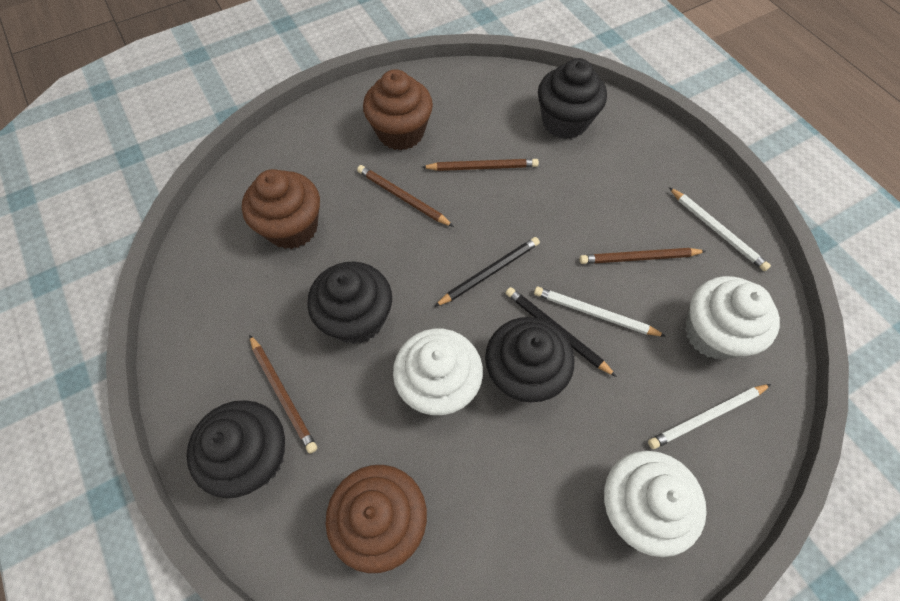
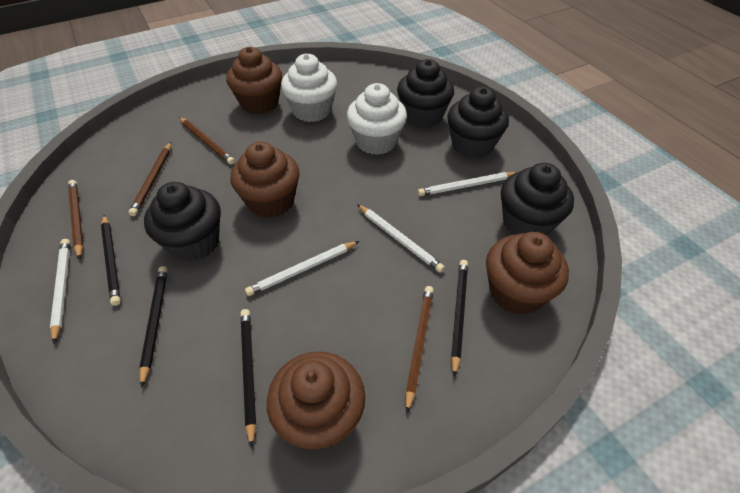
black pencil: [434,237,540,307] [506,287,617,377] = 2 -> [101,215,121,306] [139,266,168,388] [240,309,256,448] [451,260,468,377] = 4
brown cupcake: [242,169,320,249] [326,465,427,573] [363,69,433,151] = 3 -> [226,47,282,114] [230,141,300,218] [267,351,366,450] [486,232,569,315] = 4
white cupcake: [393,329,483,415] [604,451,707,557] [685,276,780,359] = 3 -> [281,54,337,122] [347,83,407,155] = 2
white pencil: [534,287,666,337] [648,384,771,449] [669,187,771,271] = 3 -> [50,239,70,344] [245,241,359,296] [357,204,445,273] [418,172,516,196] = 4

